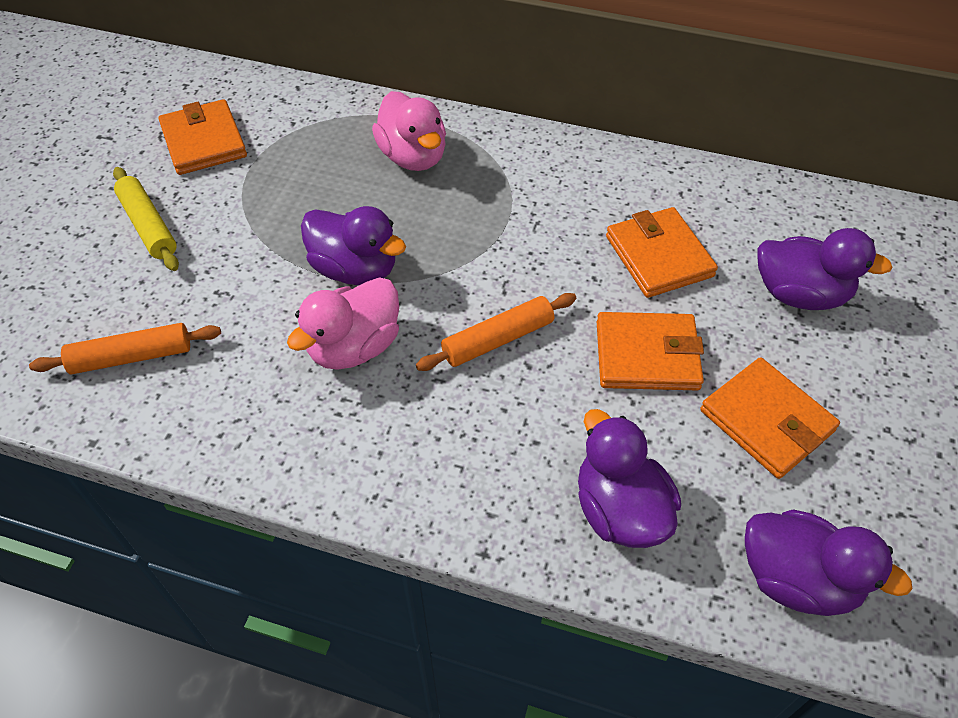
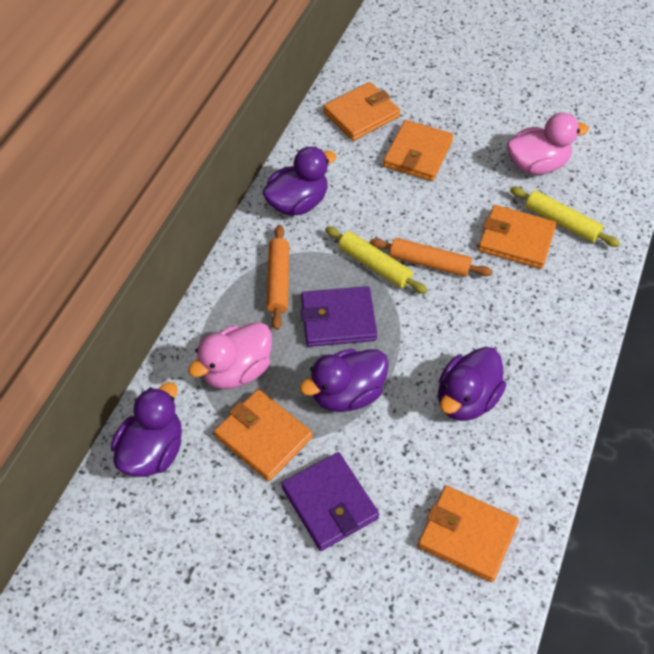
orange wallet: [159,99,247,175] [597,312,704,390] [606,207,718,298] [700,357,840,479] = 4 -> [214,389,313,481] [323,82,400,141] [383,120,453,181] [418,486,519,582] [478,205,557,269] = 5
purple wallet: none = 0 -> [281,452,379,551] [301,286,377,347] = 2
yellow rolling pin: [113,167,179,271] = 1 -> [325,226,428,294] [510,187,620,247] = 2

